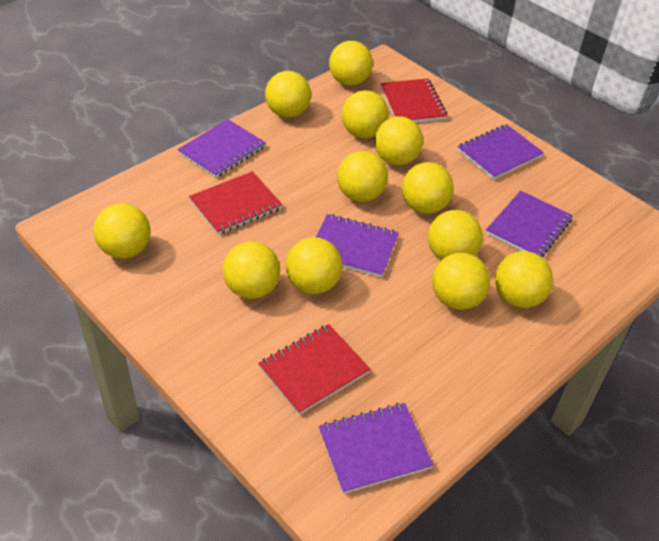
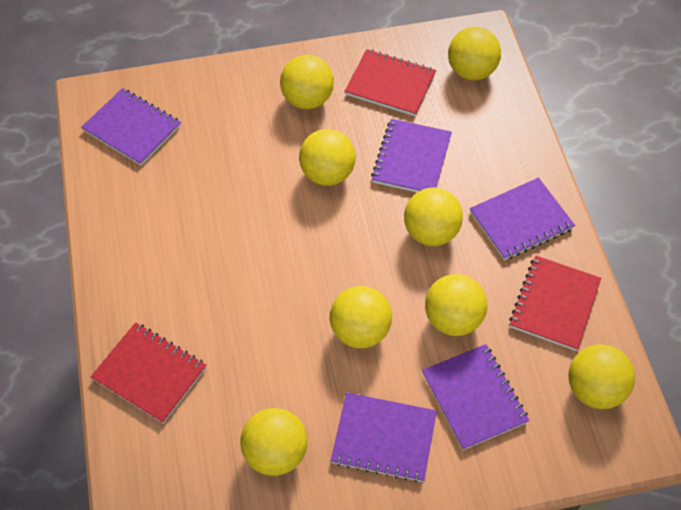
yellow ball: [93,203,151,259] [223,241,280,299] [265,71,311,118] [286,237,342,294] [329,41,373,86] [337,151,388,202] [342,90,389,138] [374,116,423,166] [402,162,454,214] [428,210,483,260] [432,253,490,310] [495,251,553,308] = 12 -> [240,408,307,476] [280,55,334,109] [299,129,356,186] [330,286,392,348] [404,187,463,246] [425,274,487,336] [448,27,501,80] [568,344,635,409] = 8

